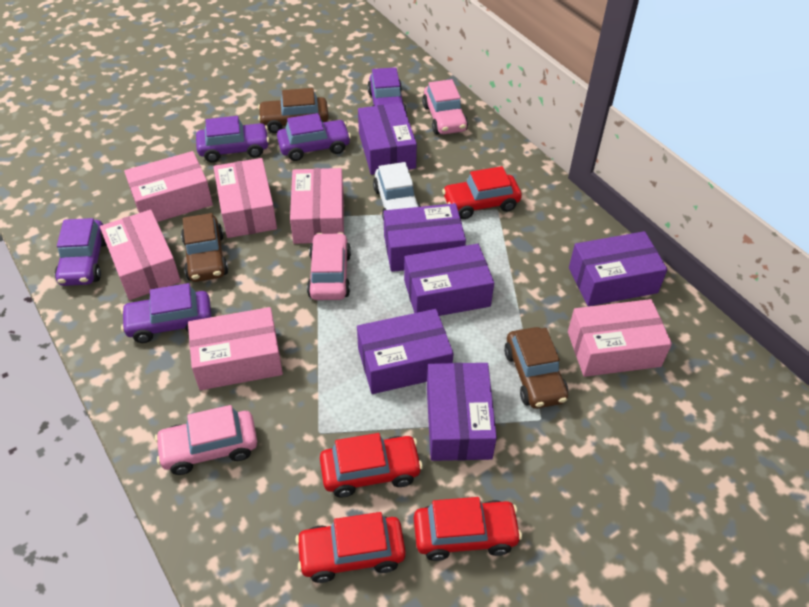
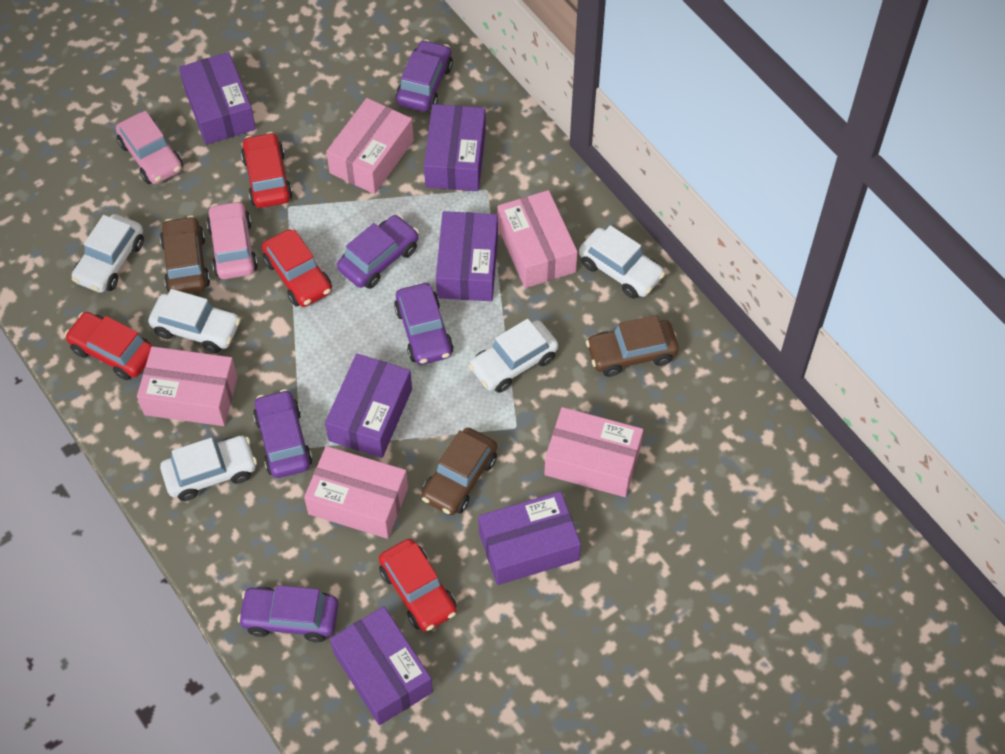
pink box: [100,210,181,300] [124,151,213,222] [188,307,283,390] [213,158,277,238] [290,168,344,244] [568,299,672,377] = 6 -> [137,346,238,426] [304,446,408,539] [326,98,414,194] [498,190,578,288] [544,407,643,497] = 5
pink car: [155,405,257,475] [307,232,351,300] [422,79,468,134] = 3 -> [116,111,183,184] [207,200,258,279] = 2
white car: [373,162,421,221] = 1 -> [72,214,144,293] [148,289,241,353] [160,436,257,501] [469,319,558,393] [579,225,665,299] = 5

